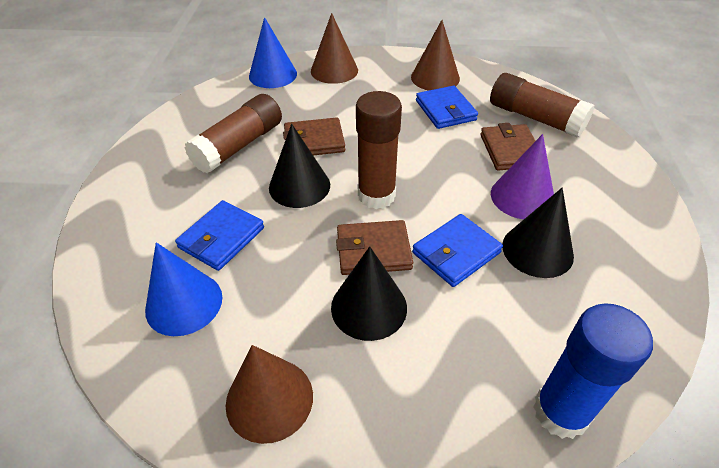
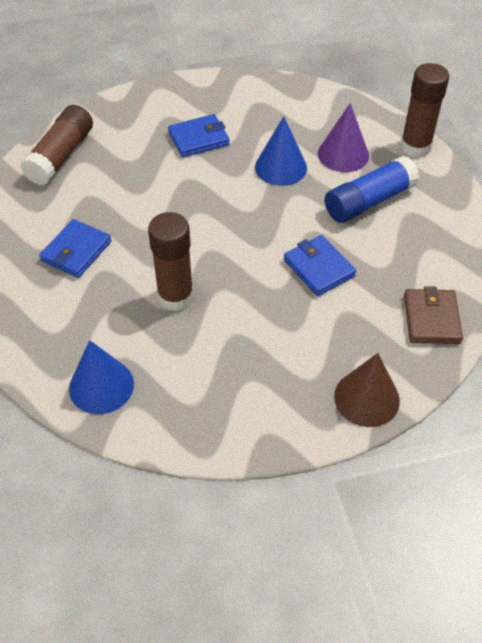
black cone: [269,124,330,208] [331,246,407,341] [503,188,574,278] = 3 -> none = 0
brown cone: [226,345,313,444] [311,13,358,84] [411,20,460,91] = 3 -> [334,353,400,427] = 1
brown wallet: [283,117,345,156] [336,220,413,275] [480,123,535,170] = 3 -> [404,286,463,344] = 1

